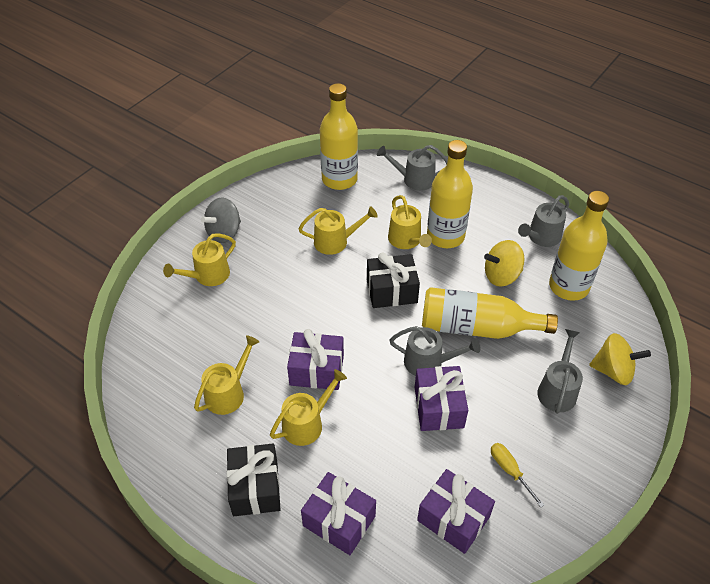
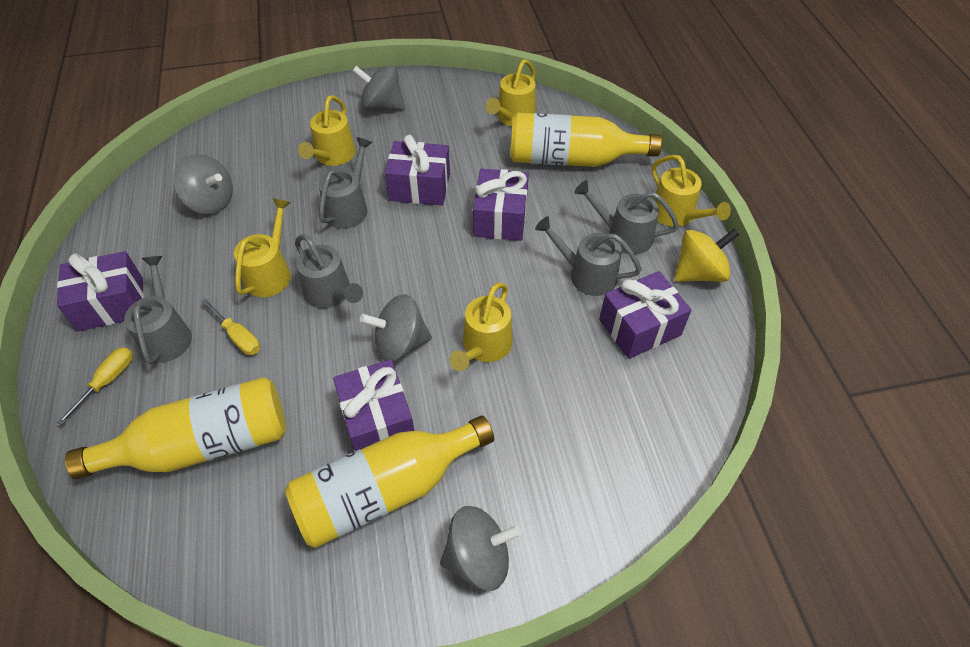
black gift: [227,444,281,516] [367,252,420,308] = 2 -> none = 0
grey spinning top: [201,198,241,243] = 1 -> [173,154,233,214] [353,65,405,111] [360,294,432,362] [440,506,521,591] = 4
grey watering can: [377,145,448,191] [389,326,480,376] [518,195,569,247] [537,329,583,414] = 4 -> [124,256,192,364] [295,234,363,308] [319,137,373,229] [535,216,642,296] [574,180,679,254] = 5
purple gift: [287,329,344,390] [301,472,376,555] [415,366,468,431] [417,469,495,554] = 4 -> [57,251,144,331] [333,359,414,451] [385,135,450,205] [473,169,529,241] [599,271,691,359] = 5
yellow bottle: [320,83,358,190] [422,287,558,339] [427,140,473,248] [549,191,609,301] = 4 -> [65,377,286,479] [285,415,494,548] [510,113,662,167] = 3
yellow screwdriver: [491,443,544,508] = 1 -> [56,347,133,426] [201,298,260,355] = 2
yellow spinning top: [484,240,524,287] [589,333,651,385] = 2 -> [675,228,740,282] = 1

